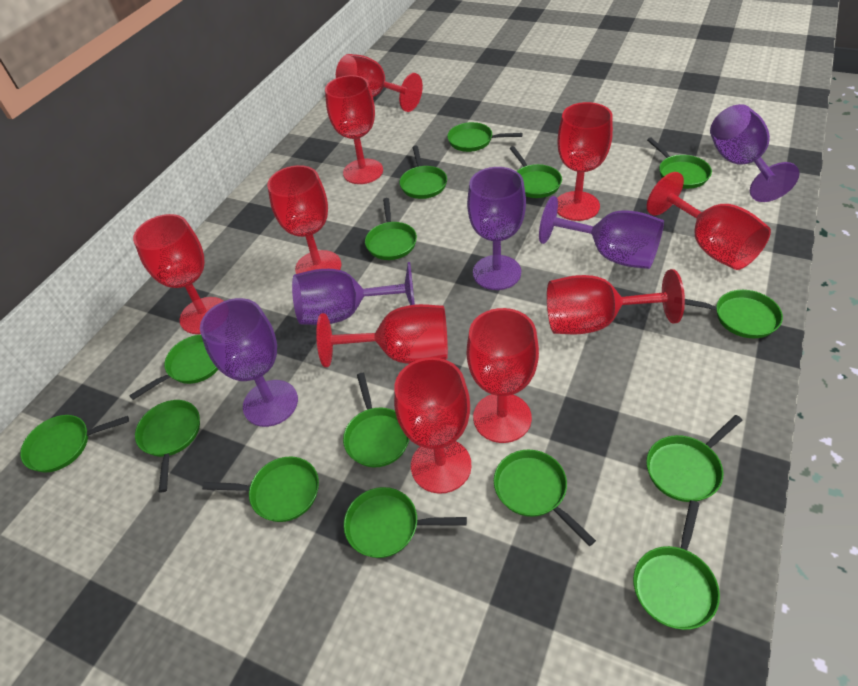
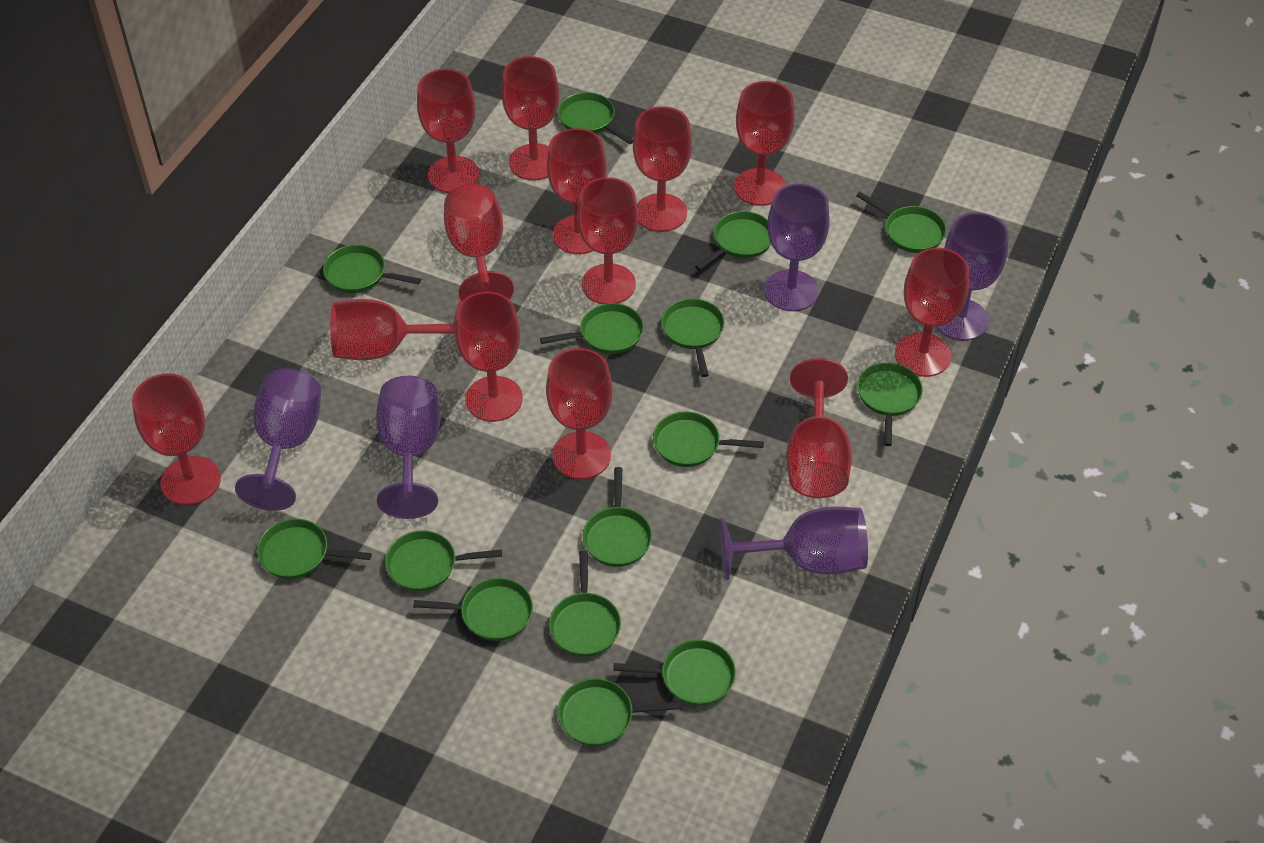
red goblet: [133,214,224,334] [267,165,341,274] [316,304,448,367] [325,75,383,184] [336,54,423,112] [394,357,472,494] [467,308,539,443] [547,269,685,334] [557,102,613,221] [647,172,771,270] = 10 -> [132,373,221,505] [330,299,462,360] [417,69,479,193] [444,184,514,301] [455,292,523,422] [501,56,559,181] [546,348,613,480] [547,128,607,254] [577,177,638,304] [633,106,692,232] [734,81,795,206] [786,358,852,498] [895,247,969,377] = 13

